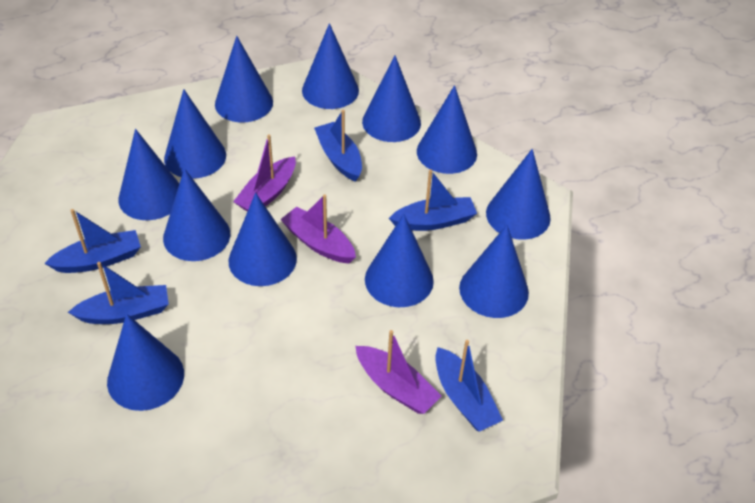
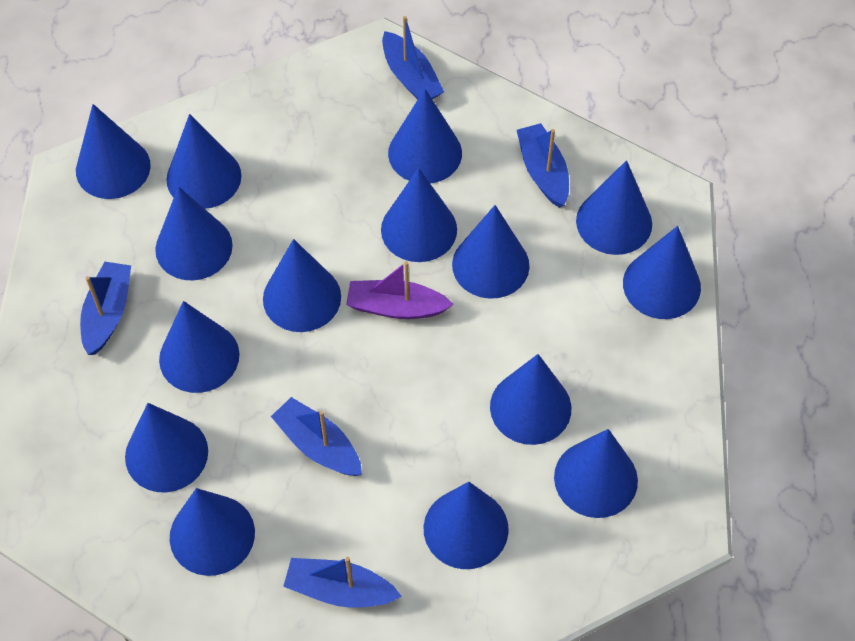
blue cone: [107,314,184,411] [119,129,179,220] [163,168,230,261] [164,89,226,179] [215,36,273,122] [229,193,297,286] [302,23,359,109] [362,55,421,142] [365,214,434,307] [417,85,477,174] [459,225,529,318] [486,149,551,240] = 12 -> [76,104,151,199] [125,403,208,493] [155,186,233,280] [159,301,239,393] [166,114,242,209] [170,488,255,576] [263,239,341,332] [381,168,457,262] [388,89,462,184] [424,482,509,569] [452,205,530,299] [490,354,571,445] [554,429,638,518] [576,160,652,255] [623,226,701,319] = 15
purple boat: [233,134,296,211] [280,194,356,263] [356,330,441,414] = 3 -> [346,261,454,319] = 1

